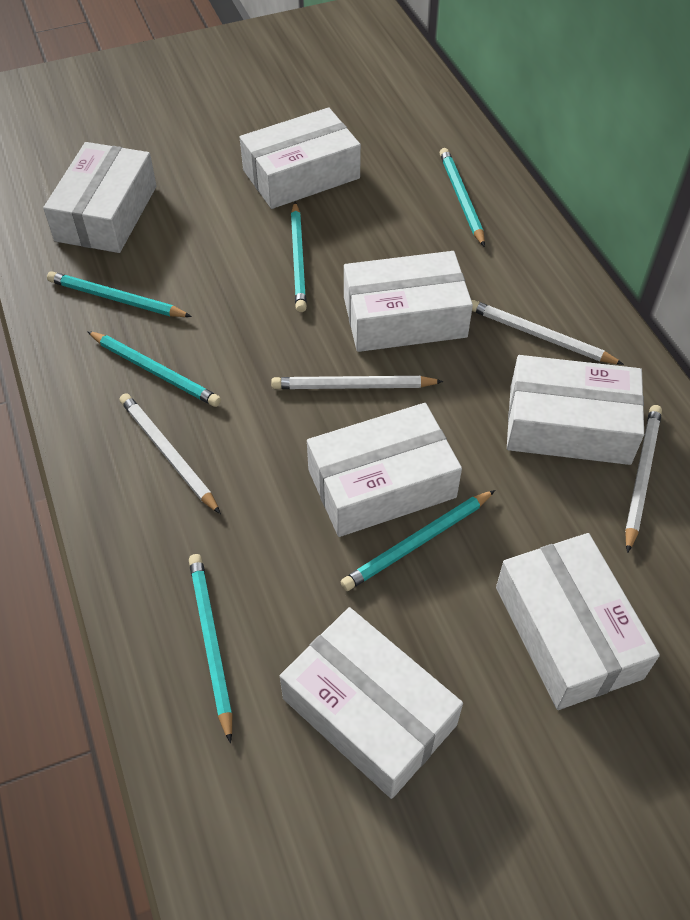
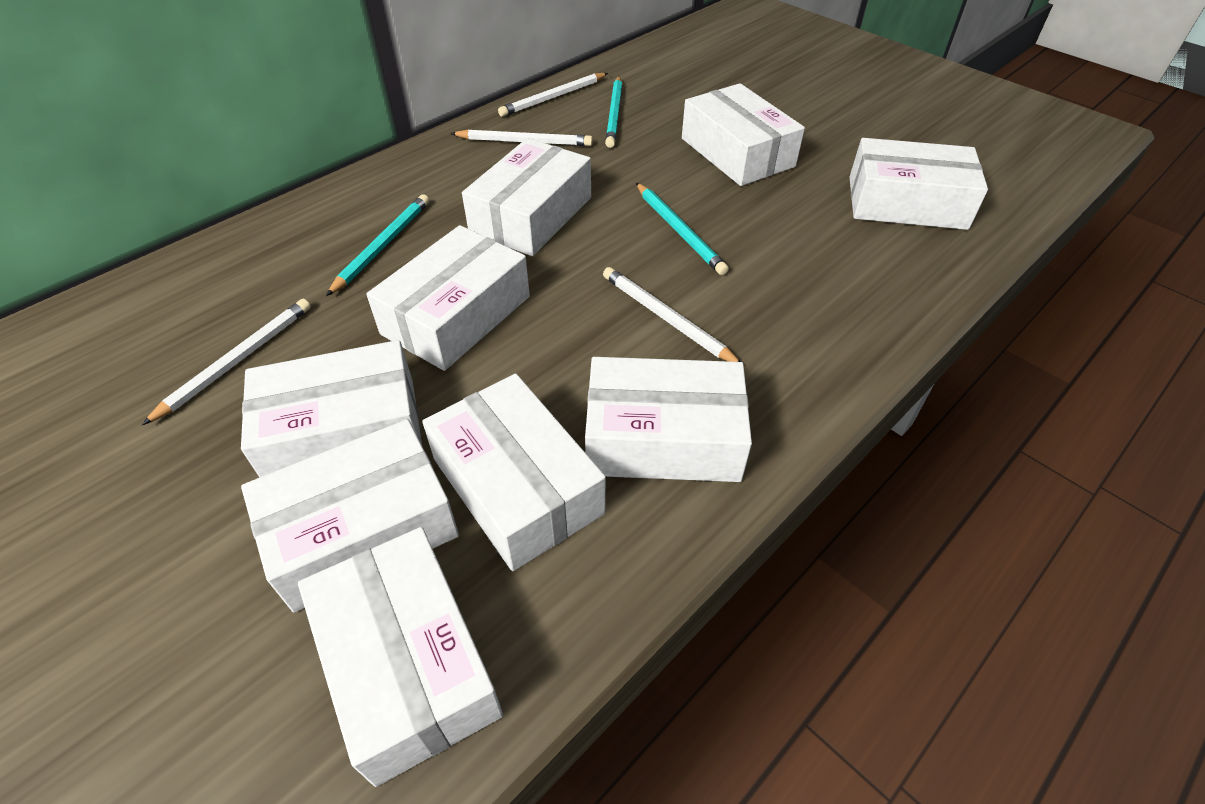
turquoise pencil: [47,271,192,317] [87,331,221,407] [189,554,232,743] [291,202,307,312] [340,490,495,591] [440,148,485,247] = 6 -> [326,194,429,296] [605,76,622,148] [636,183,729,275] = 3
white box: [43,142,157,253] [240,107,361,209] [280,607,463,799] [307,403,462,537] [344,251,473,352] [496,533,660,710] [507,355,644,465] = 7 -> [241,340,422,478] [241,419,459,613] [298,527,503,787] [366,225,530,371] [422,373,606,571] [462,138,591,256] [585,357,752,482] [682,83,805,186] [849,138,988,230] = 9

